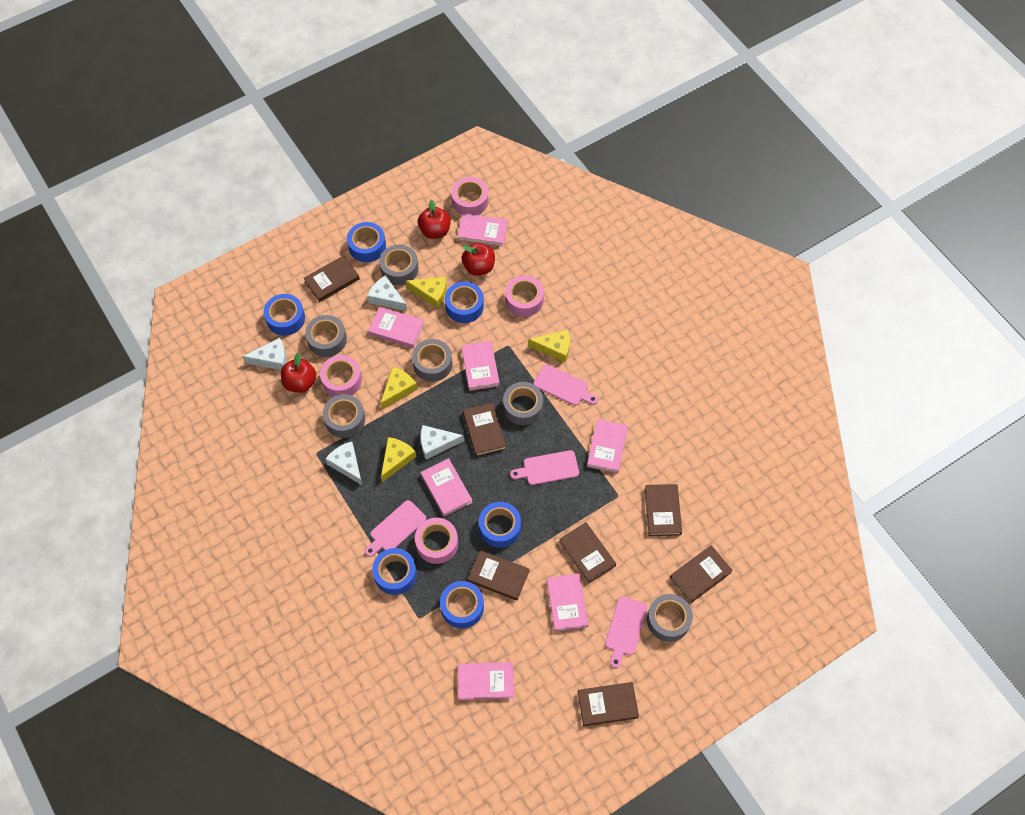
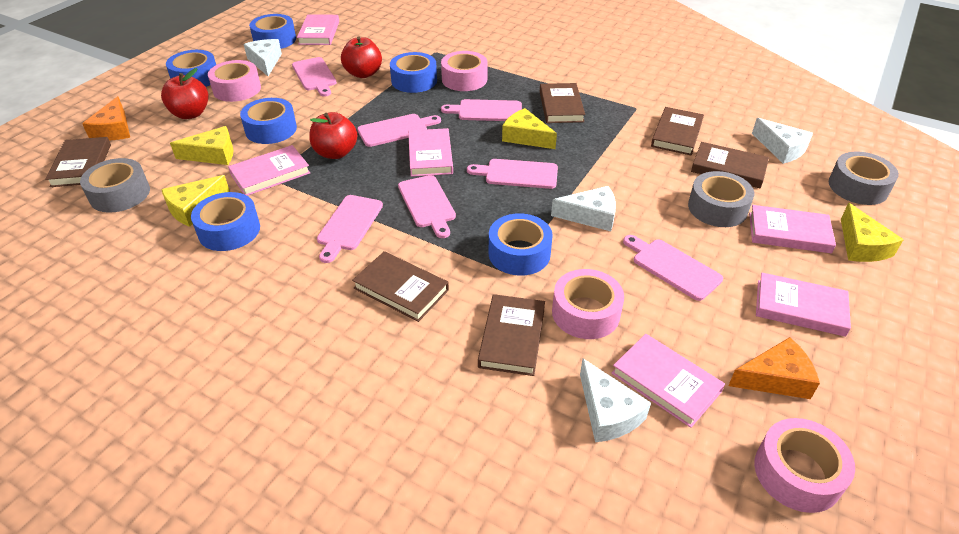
brown book: [304,255,360,302] [463,403,506,457] [468,550,529,601] [559,522,616,583] [578,682,639,726] [645,484,682,536] [670,545,733,603] = 7 -> [45,137,111,187] [352,251,449,322] [478,294,545,376] [540,83,585,123] [651,107,704,155] [691,142,769,188] = 6
grey tape: [305,315,347,357] [323,394,365,438] [379,244,419,285] [412,339,452,382] [503,382,543,425] [647,594,693,642] = 6 -> [80,158,150,213] [688,171,754,227] [829,152,899,205] = 3
orange cheese: none = 0 -> [82,96,130,140] [728,337,820,399] = 2
pink book: [368,307,424,348] [421,458,473,517] [457,213,508,247] [458,662,514,700] [461,341,500,391] [547,574,589,632] [587,419,628,473] = 7 -> [228,145,310,196] [297,14,339,45] [408,128,453,177] [612,334,725,428] [749,205,836,254] [756,273,851,337] = 6
pink cutting board: [365,500,426,557] [510,450,579,485] [533,365,598,406] [605,596,647,668] = 4 -> [292,57,337,97] [317,195,383,263] [357,114,441,147] [398,175,456,238] [441,99,522,121] [467,159,558,189] [623,235,723,301] = 7

